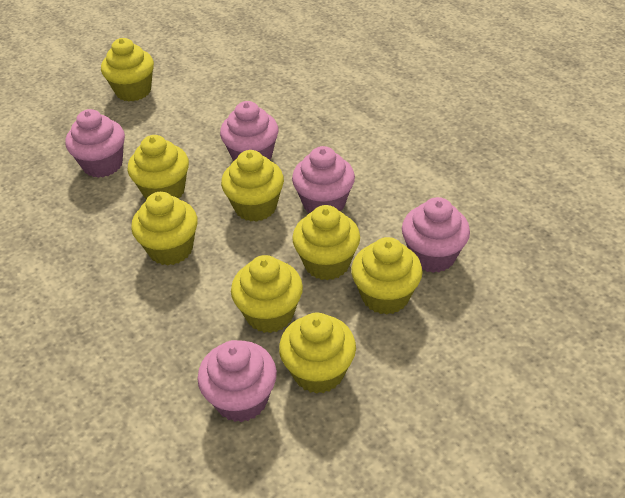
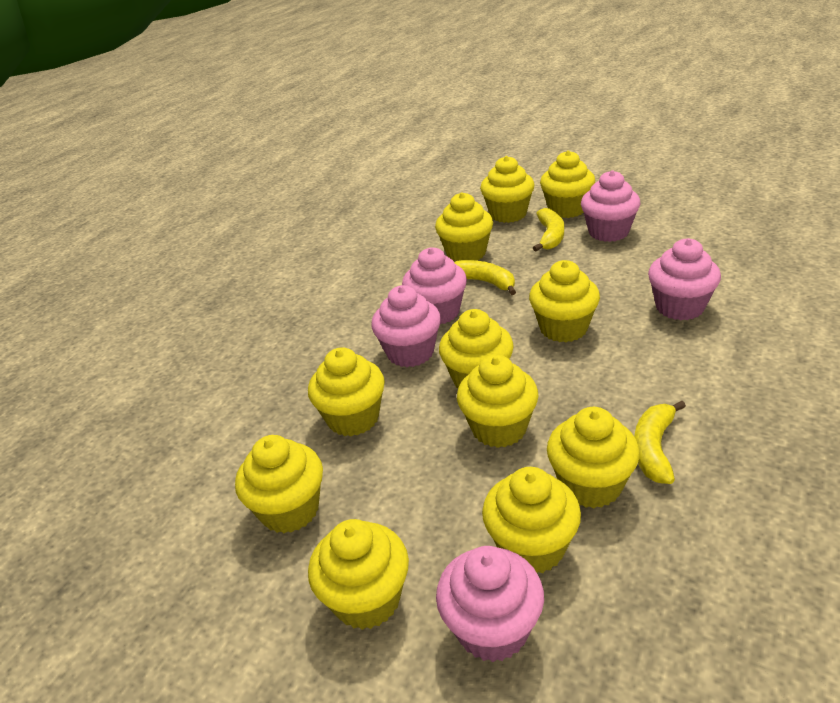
yellow banana: none = 0 -> [454,260,516,295] [533,208,564,252] [634,401,686,484] = 3
yellow cupcake: [101,38,154,102] [128,135,189,199] [131,192,198,266] [221,150,284,222] [231,255,303,333] [279,313,356,394] [292,205,360,281] [351,237,423,315] = 8 -> [235,435,323,533] [308,347,385,436] [308,519,409,630] [435,192,493,262] [439,309,514,388] [457,354,539,448] [480,156,535,223] [482,467,581,573] [529,260,600,342] [540,150,595,218] [547,407,640,508] = 11

